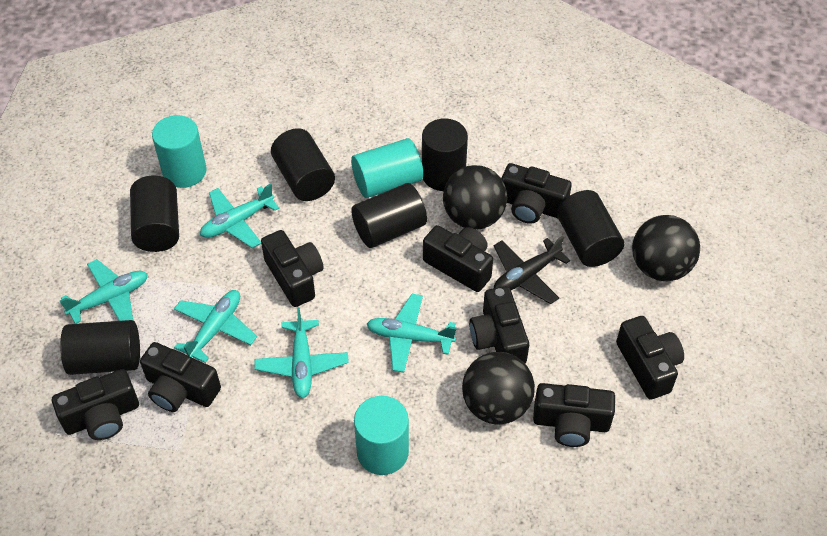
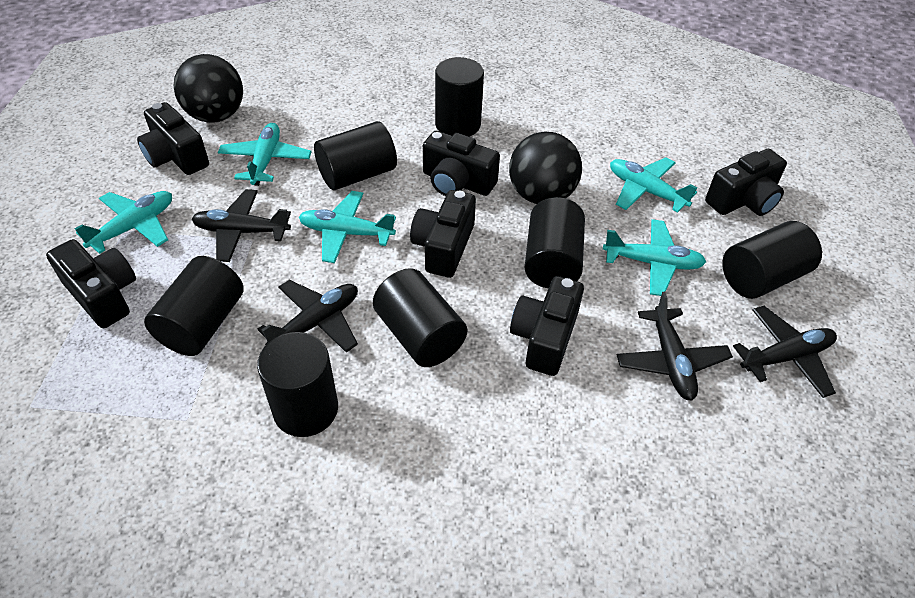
black ball: [443,165,507,230] [462,352,535,424] [632,215,700,281] = 3 -> [174,54,243,123] [509,132,582,204] = 2
black camera: [52,369,139,440] [140,342,221,412] [261,230,323,307] [423,225,493,292] [469,286,529,363] [501,163,572,224] [533,383,615,447] [616,316,684,400] = 8 -> [46,239,136,328] [137,102,209,175] [410,190,476,278] [423,131,500,196] [510,276,584,376] [705,149,787,216] = 6
black cylinder: [60,320,140,375] [130,176,179,252] [271,128,335,201] [351,183,427,248] [422,118,468,191] [557,190,624,267] = 6 -> [144,256,244,356] [257,332,338,437] [314,121,397,190] [373,268,467,367] [435,57,484,137] [524,197,585,288] [722,221,822,299] = 7
black plane: [494,236,570,304] = 1 -> [192,189,291,262] [258,280,358,353] [617,292,733,401] [733,306,837,398] = 4
turquoise cylinder: [152,115,207,188] [351,138,423,198] [354,396,409,475] = 3 -> none = 0

